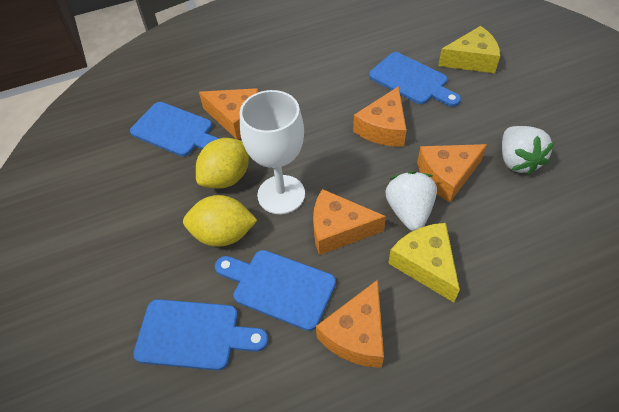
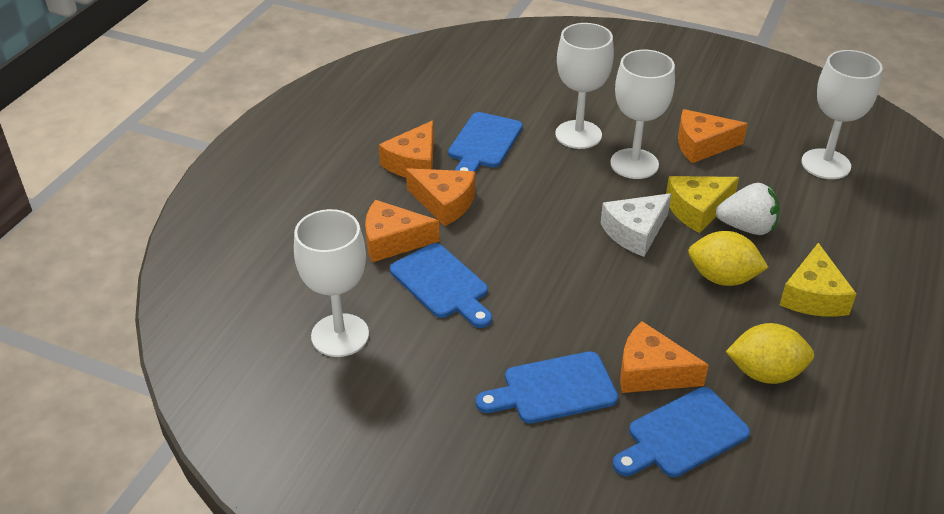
white cheese: none = 0 -> [600,193,671,257] = 1
white goblet: [240,90,305,214] = 1 -> [294,209,369,357] [555,23,614,149] [610,50,675,179] [802,50,883,179] = 4
white strawberry: [385,171,437,231] [502,126,555,176] = 2 -> [716,183,780,235] = 1

